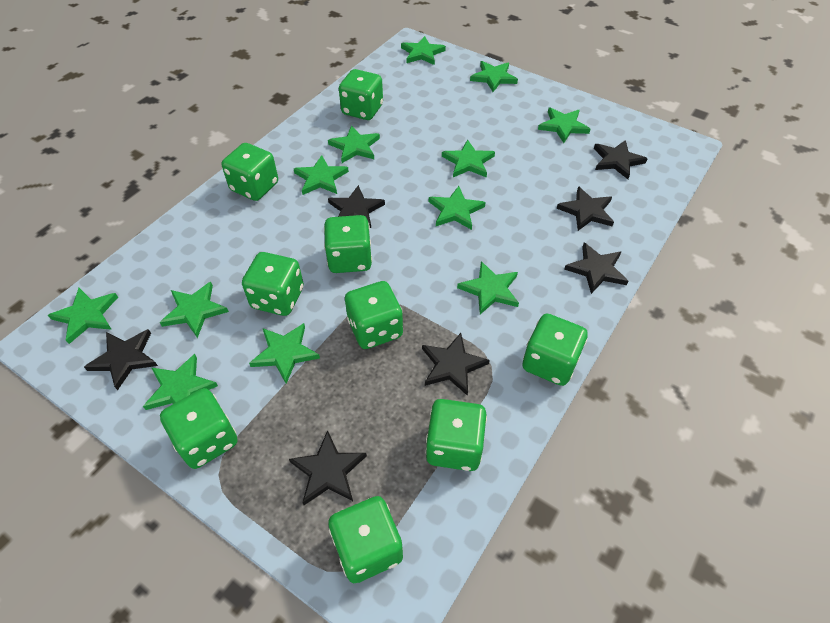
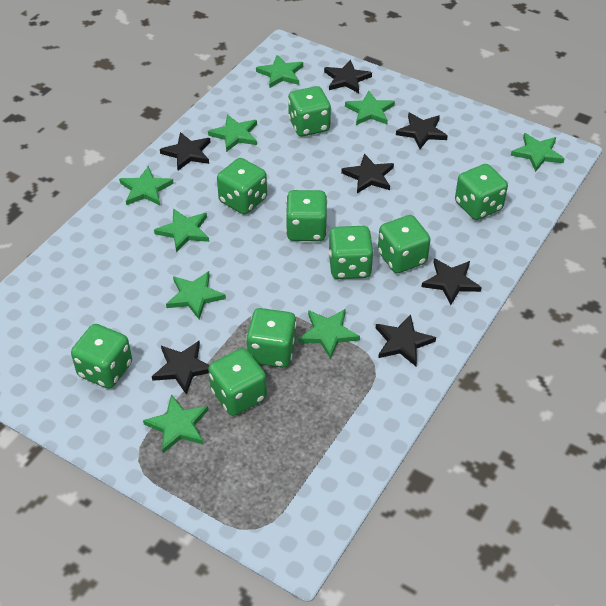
green star: [48,288,118,344] [143,354,218,410] [160,282,229,338] [249,323,320,384] [294,155,349,195] [328,125,380,163] [401,36,446,65] [429,186,486,230] [442,139,495,178] [457,261,519,314] [470,61,518,92] [538,107,590,143] = 12 -> [119,166,174,205] [143,394,208,453] [154,209,209,253] [166,271,226,319] [208,115,257,152] [256,55,303,88] [298,309,360,359] [345,91,395,125] [511,133,565,172] = 9

